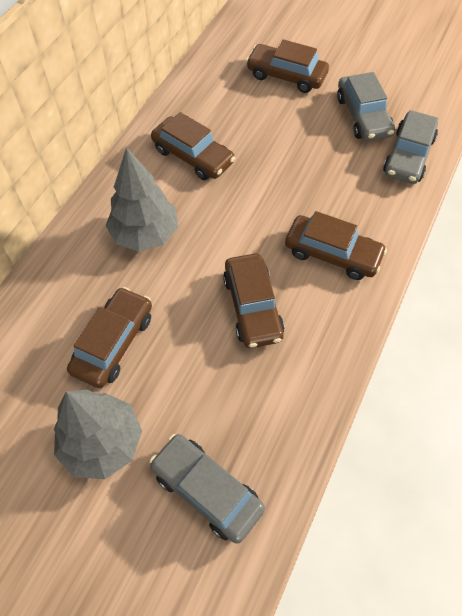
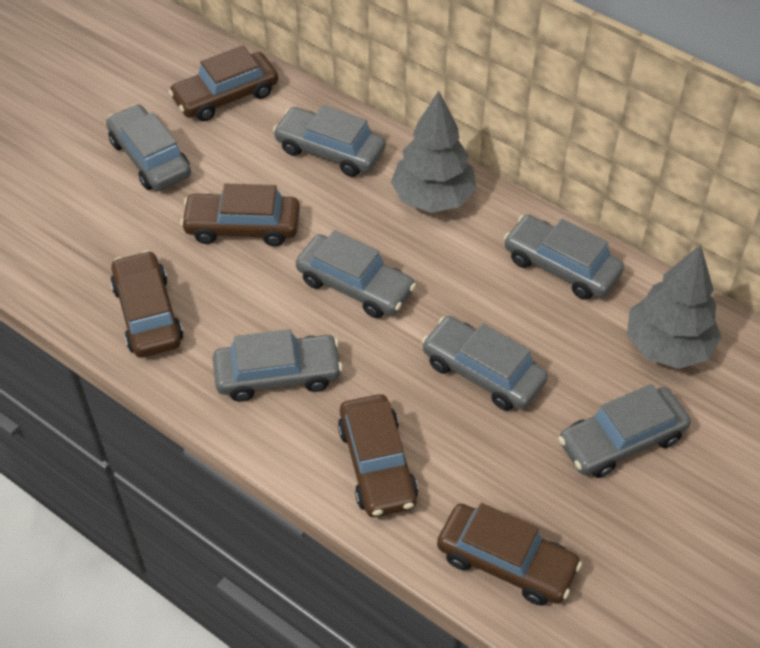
grey car: [150,434,265,544] [337,72,395,141] [383,110,438,184] = 3 -> [106,104,191,191] [213,329,342,402] [273,105,386,177] [296,230,416,318] [422,316,548,411] [504,215,624,300] [558,384,691,478] = 7

